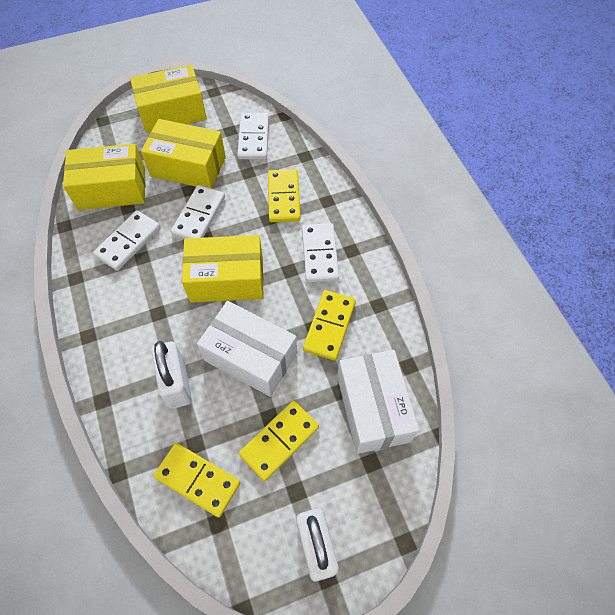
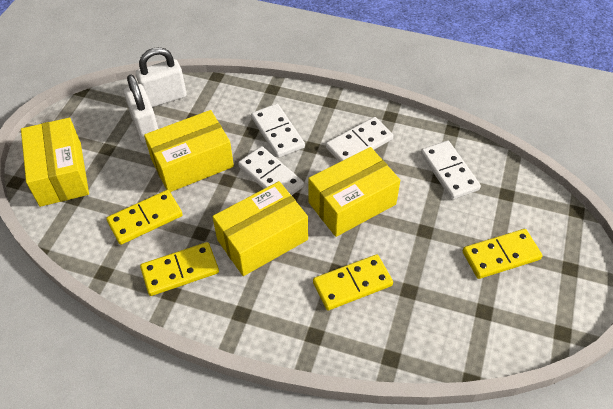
white box: [197,301,297,397] [337,350,419,454] = 2 -> none = 0

